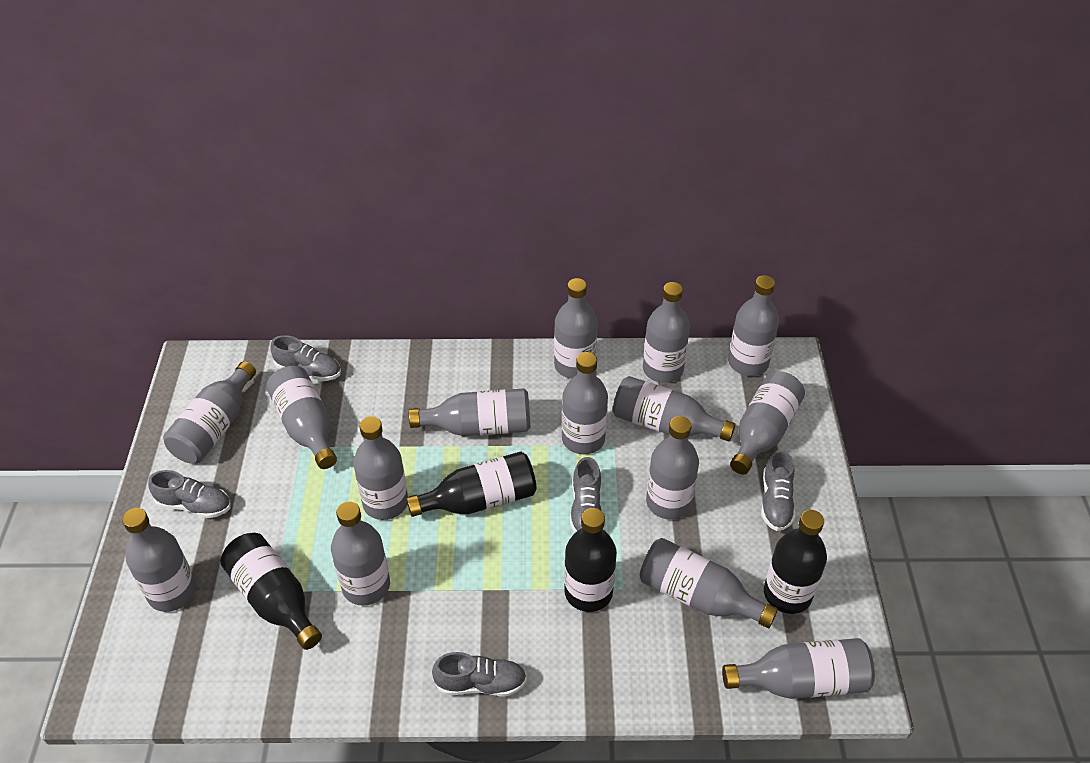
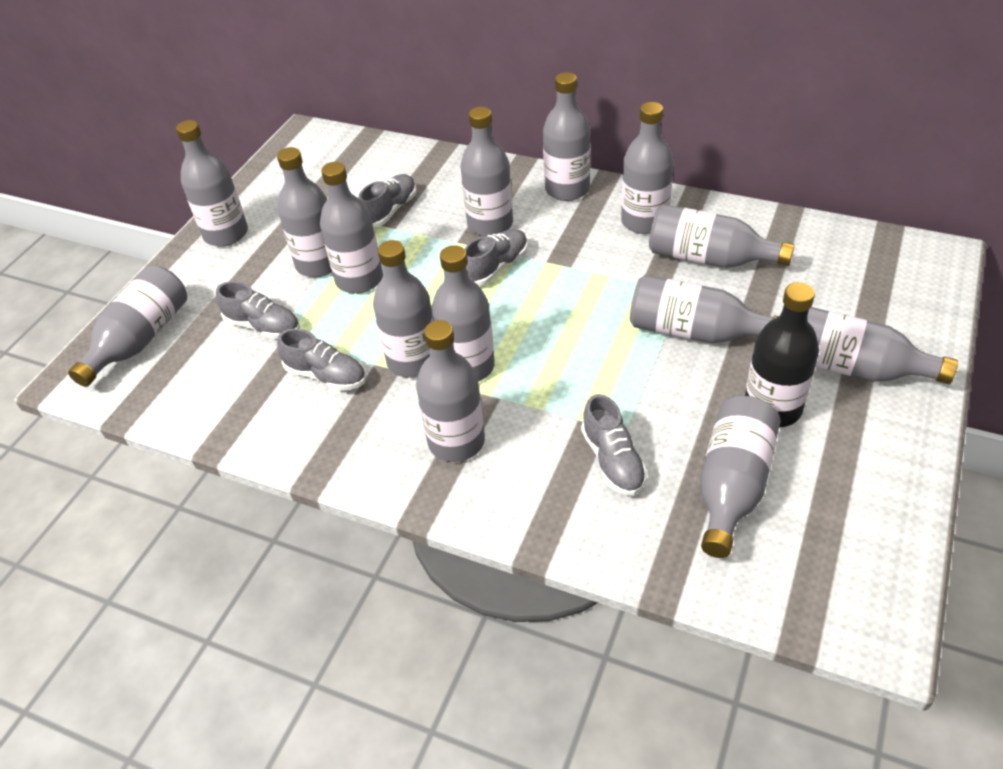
black bottle: [220,533,322,650] [406,452,537,517] [564,508,617,612] [764,510,827,614] = 4 -> [745,282,819,427] = 1
grey bottle: [122,508,196,612] [163,361,256,463] [266,366,337,469] [331,501,390,606] [353,416,408,520] [409,388,530,436] [554,278,597,379] [562,352,608,455] [613,376,735,442] [640,538,778,628] [643,282,690,383] [646,416,699,520] [722,638,875,699] [728,275,779,376] [730,371,805,474] = 15 -> [68,266,187,387] [176,120,248,247] [277,147,332,277] [320,162,383,294] [373,240,433,378] [416,320,485,462] [431,245,495,382] [460,107,513,236] [543,72,591,201] [621,102,674,234] [630,275,779,343] [649,204,795,268] [700,396,781,558] [807,307,958,384] = 14

